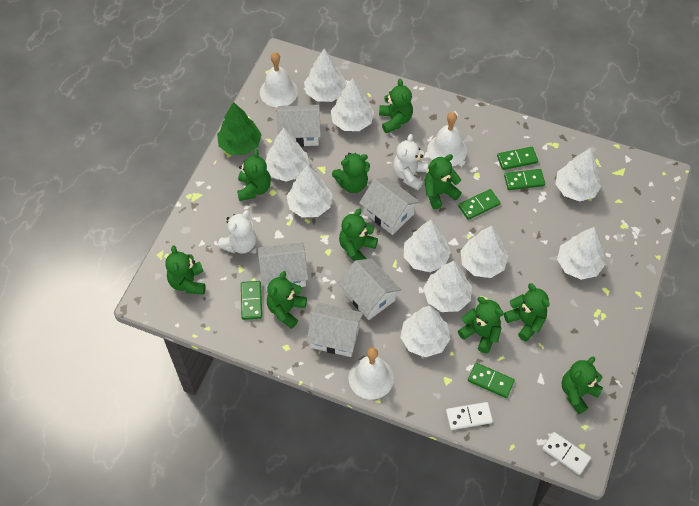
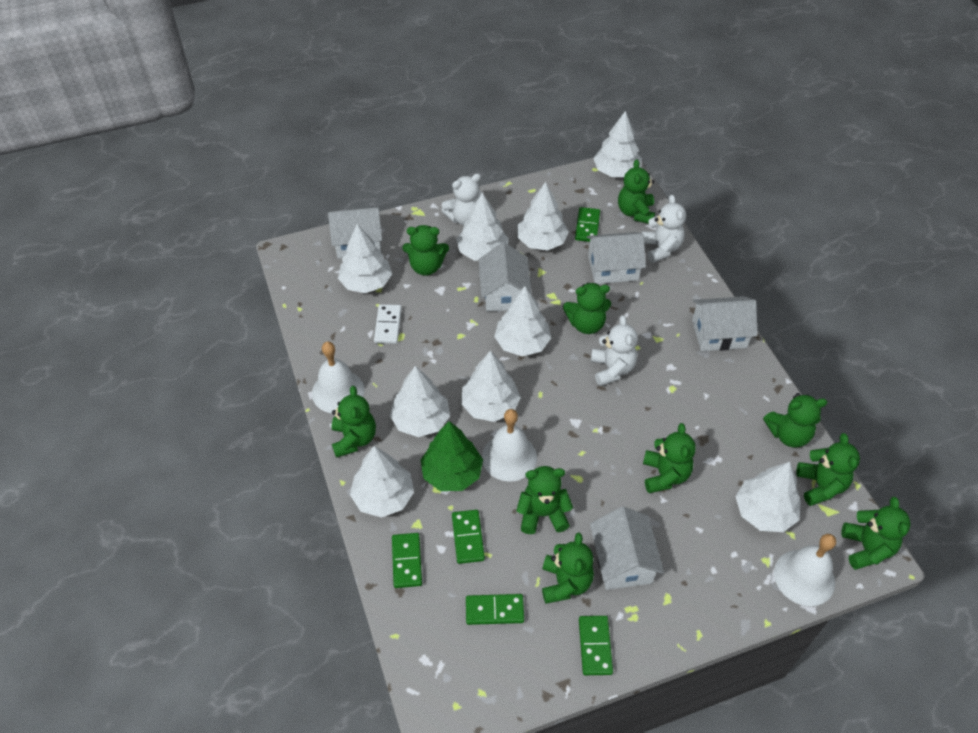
white domino: [446,402,493,430] [542,432,591,475] = 2 -> [374,304,402,344] = 1
white teddy bear: [218,210,256,254] [393,134,428,190] = 2 -> [441,173,482,225] [591,315,638,386] [642,195,686,263] = 3
white tree: [265,128,309,182] [286,165,333,218] [304,49,347,102] [330,78,374,131] [400,306,450,357] [404,220,451,272] [423,261,472,312] [461,226,508,278] [556,148,601,201] [557,227,605,280] = 10 -> [338,224,392,293] [350,446,414,518] [390,366,450,437] [456,192,509,261] [461,351,521,422] [494,286,551,357] [517,182,569,251] [593,111,642,177] [735,462,801,532] = 9

